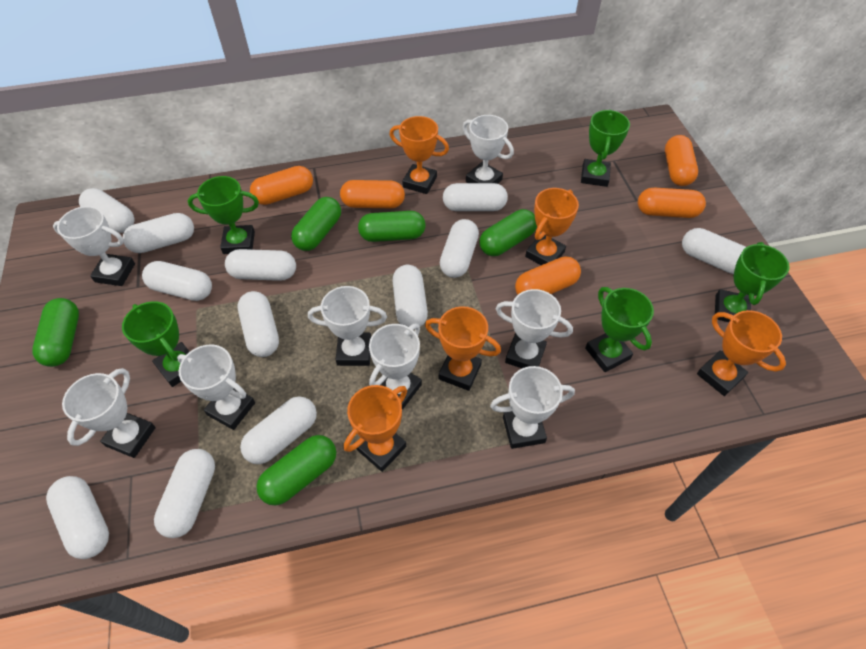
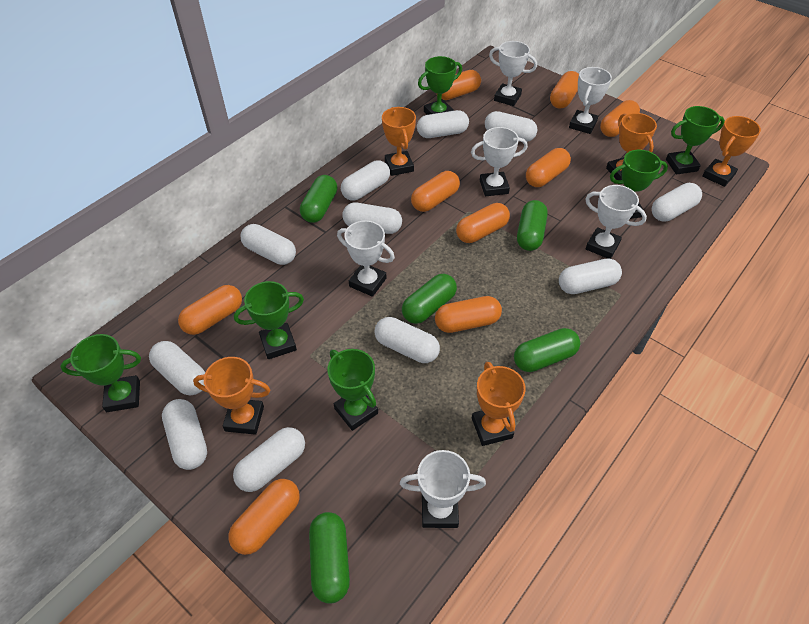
green trophy: [122,301,190,387] [188,176,259,254] [581,110,630,187] [585,287,654,372] [715,242,790,322] = 5 -> [60,334,141,412] [234,281,304,359] [327,349,378,431] [418,56,462,115] [610,150,668,219] [666,106,725,175] = 6
orange capsule: [250,166,313,205] [340,180,405,208] [515,257,581,295] [638,188,706,218] [665,135,698,186] = 5 -> [178,285,242,335] [229,479,300,555] [411,171,460,212] [435,296,502,333] [436,70,481,100] [456,203,510,243] [526,148,571,187] [550,71,579,109] [600,100,640,137] = 9
white capsule: [46,476,109,559] [79,188,134,233] [123,213,194,253] [142,261,212,301] [154,449,215,538] [225,249,296,281] [238,291,279,357] [240,396,317,464] [393,265,428,327] [440,219,479,278] [443,183,508,211] [682,228,746,274] = 12 -> [149,341,205,395] [162,399,207,470] [233,427,305,492] [241,224,296,265] [341,160,390,201] [342,203,402,234] [375,317,440,363] [417,110,469,138] [485,111,537,142] [559,259,622,294] [652,183,702,222] = 11
white trophy: [53,206,135,286] [62,368,156,458] [177,344,255,430] [308,286,387,366] [369,324,422,409] [463,115,514,184] [490,366,575,449] [496,289,573,368] = 8 -> [337,220,395,297] [400,450,486,528] [471,127,528,196] [489,41,537,106] [569,67,612,134] [585,185,647,259] = 6

